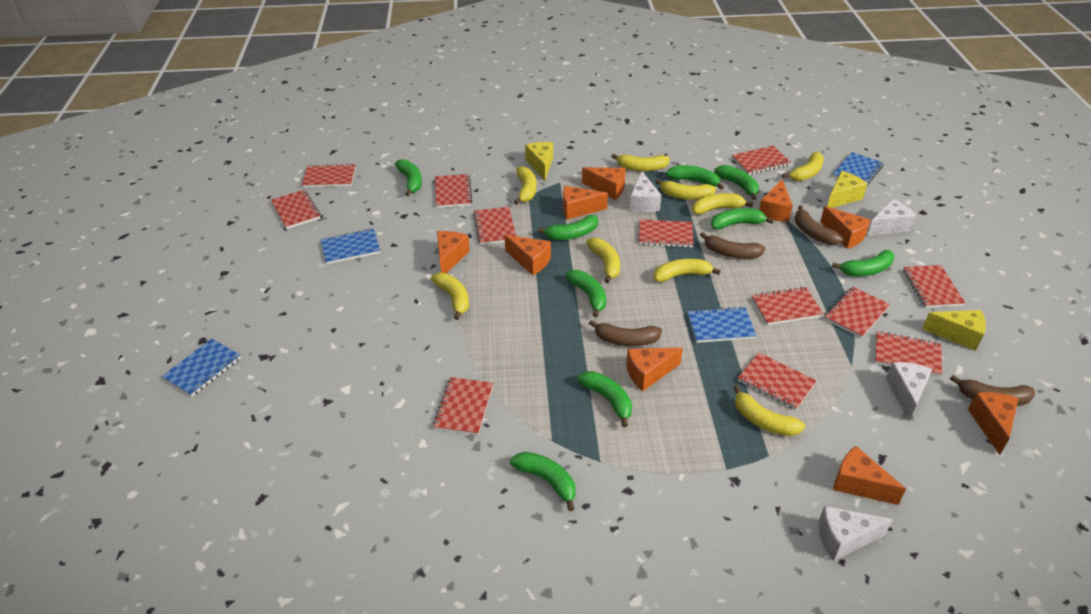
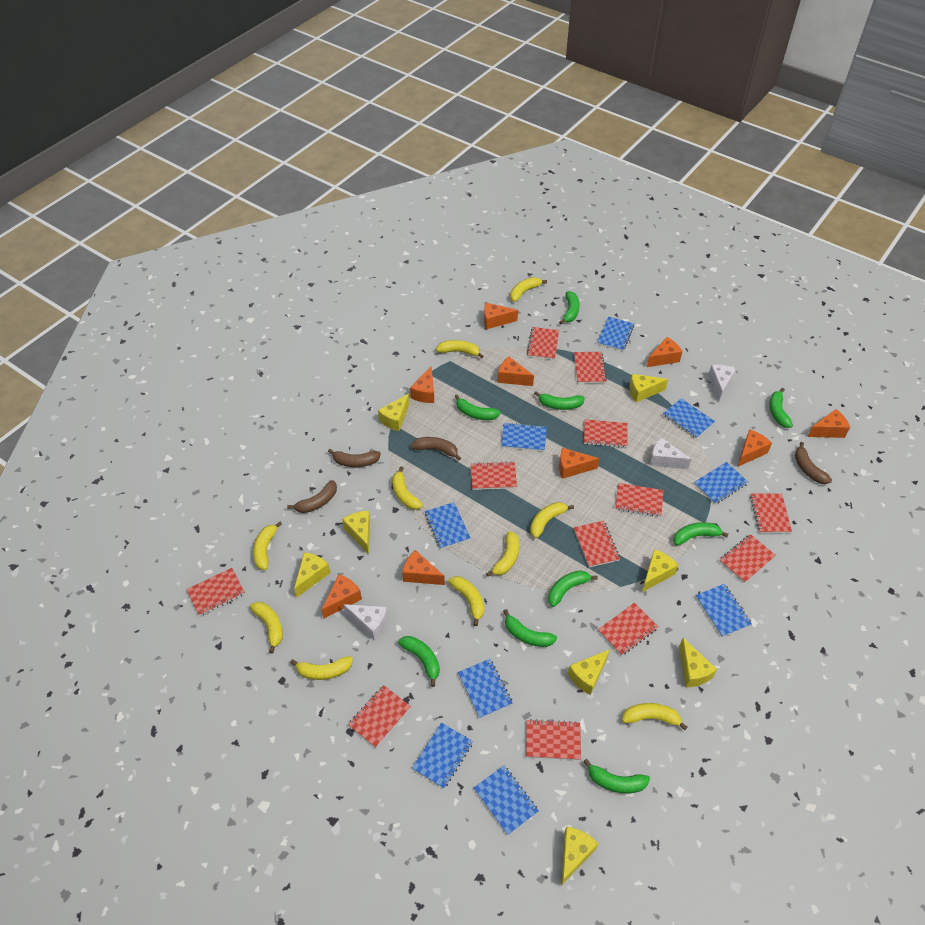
blue notebook: [162,339,241,397] [321,229,380,264] [687,306,756,343] [832,152,883,186] = 4 -> [412,723,473,789] [425,502,470,549] [458,659,512,718] [474,765,539,835] [501,422,547,451] [597,317,634,351] [663,398,715,439] [694,462,748,504] [696,584,752,637] = 9
white cheese: [630,172,661,213] [818,506,893,561] [867,199,917,236] [886,362,933,421] = 4 -> [343,604,388,640] [650,437,691,469] [708,365,736,401] = 3
yellow banana: [431,273,469,320] [514,166,537,205] [586,238,620,283] [611,154,670,171] [654,259,721,282] [655,179,716,200] [692,193,753,215] [734,385,805,436] [782,152,824,181] = 9 -> [250,602,283,654] [253,522,282,570] [290,656,353,680] [392,467,423,510] [436,340,484,358] [448,576,484,626] [486,531,519,577] [510,277,547,302] [530,502,574,538] [622,703,687,730] = 10
yellow cheese: [525,142,553,180] [827,171,868,208] [922,310,986,351] = 3 -> [294,552,330,597] [342,511,370,554] [378,394,410,431] [561,826,598,885] [568,649,610,695] [630,374,668,402] [642,549,679,592] [679,638,717,688] = 8

